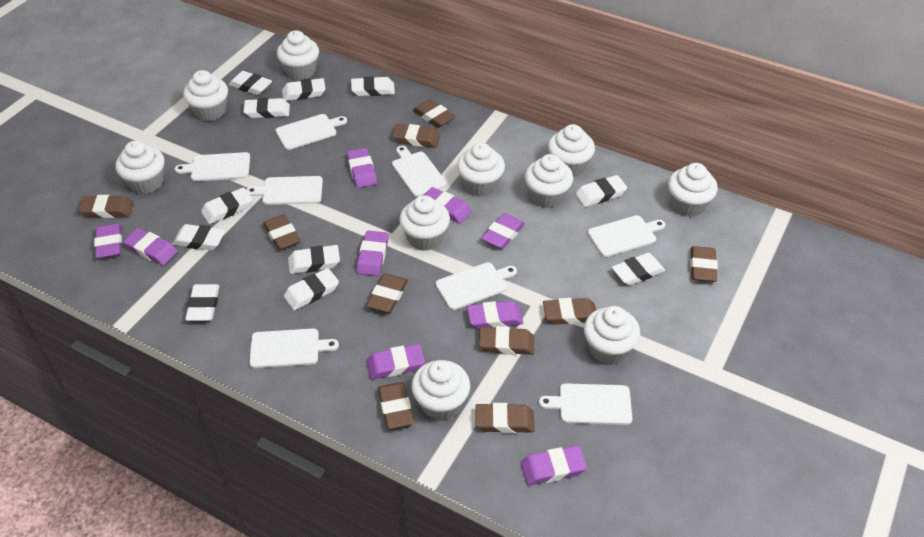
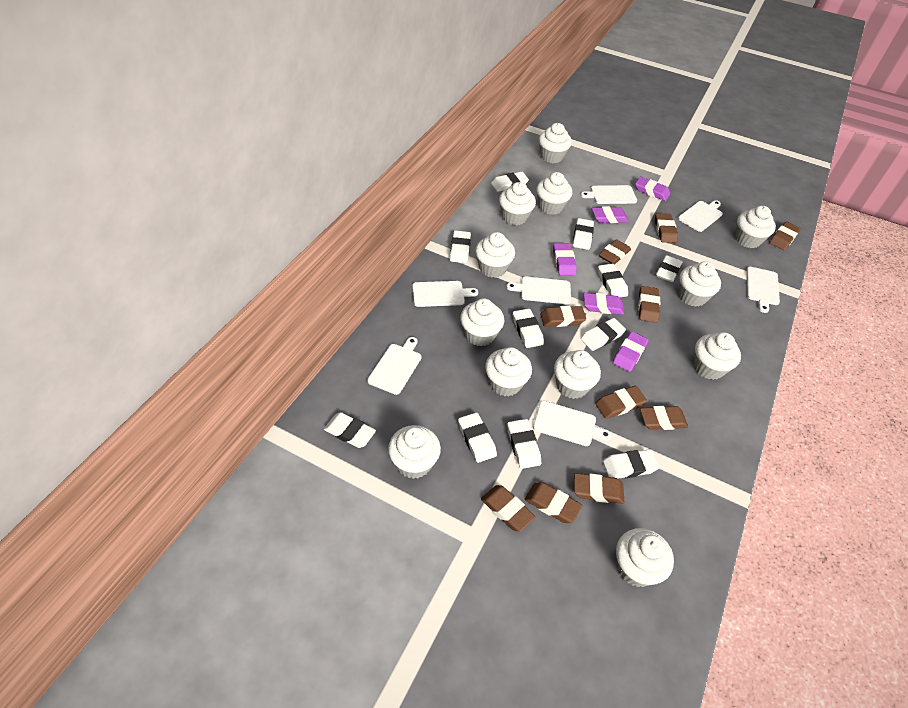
purple eraser: [94,223,122,259] [123,228,178,266] [347,148,377,188] [357,231,388,276] [366,344,425,379] [424,187,472,224] [467,301,523,329] [481,213,525,249] [521,446,587,485] = 9 -> [553,243,577,275] [584,293,624,315] [592,206,629,223] [613,331,648,372] [635,177,670,201] = 5
white cupcake: [115,141,164,194] [183,70,228,121] [277,30,319,80] [399,195,450,251] [411,360,470,421] [457,143,505,197] [525,154,573,208] [548,124,595,177] [584,306,640,365] [668,163,718,217] = 10 -> [388,425,441,479] [460,299,504,346] [475,232,515,277] [485,347,532,396] [499,182,536,225] [536,172,572,215] [539,123,572,163] [554,350,601,399] [616,528,674,587] [679,261,721,307] [693,332,741,380] [735,206,776,248] = 12
white cutting board: [175,152,250,181] [246,176,323,205] [249,328,339,368] [276,114,347,150] [392,146,447,197] [436,262,517,310] [539,383,632,425] [587,215,666,257] = 8 -> [367,337,422,395] [412,281,478,307] [507,277,571,304] [533,401,611,446] [581,185,637,204] [678,200,723,232] [747,267,780,313] = 7

